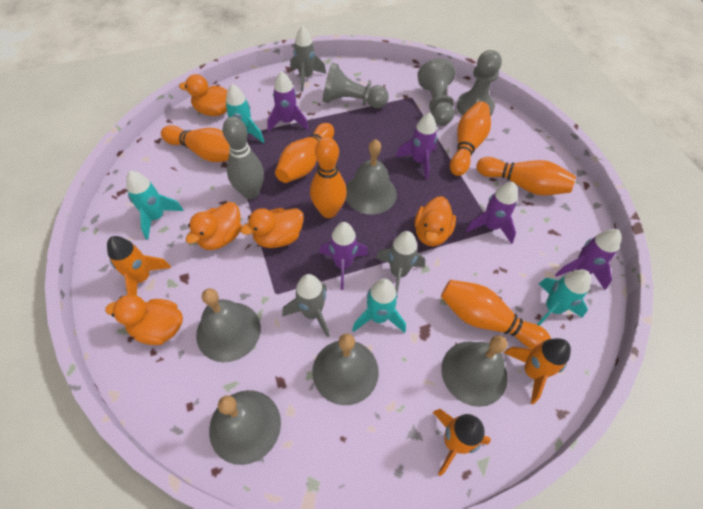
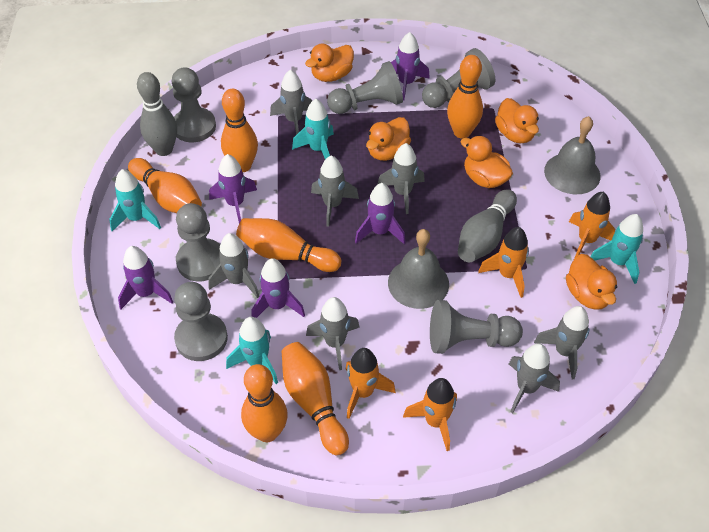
grey bell: [196,288,261,362] [209,390,281,465] [312,334,379,405] [346,139,397,214] [441,335,508,407] = 5 -> [388,229,449,309] [544,116,601,194] = 2
grey bowling pin: [223,117,264,199] = 1 -> [137,72,177,156] [458,189,517,263] = 2
grey pawn: [323,63,389,108] [418,59,455,125] [457,50,502,116] = 3 -> [171,68,216,142] [174,282,228,361] [176,203,220,281] [327,61,403,114] [422,48,495,108] [430,300,523,354] = 6
grey rocket: [282,274,330,338] [290,26,326,91] [376,231,426,293] = 3 -> [209,233,259,298] [270,70,313,135] [306,297,360,370] [311,155,359,227] [377,143,425,214] [509,343,560,413] [534,306,589,379] = 7
orange rocket: [107,236,171,296] [433,409,491,476] [504,338,571,404] = 3 -> [345,348,396,419] [403,378,457,451] [478,227,529,298] [569,192,615,257] = 4

